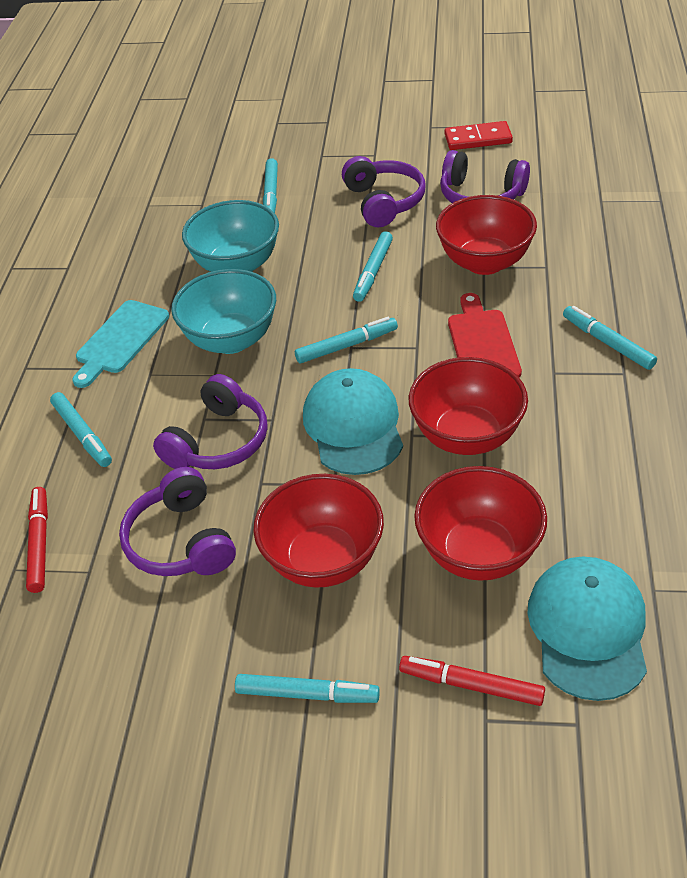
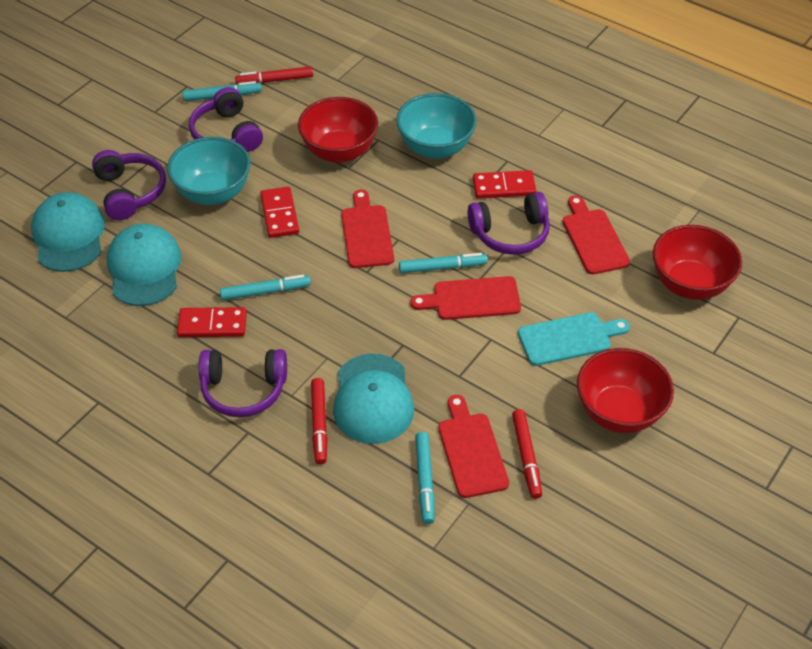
red bowl: [253,474,384,588] [409,357,528,455] [414,466,547,581] [436,195,537,275] = 4 -> [298,97,378,163] [577,348,674,433] [653,225,742,300] = 3
red cutting board: [448,293,522,377] = 1 -> [341,190,394,268] [410,276,521,320] [439,395,509,498] [563,195,630,275] = 4
red domino: [445,121,513,150] = 1 -> [177,307,247,337] [260,187,299,238] [473,170,536,199] = 3
red marker: [26,487,48,593] [399,656,545,706] = 2 -> [235,66,313,85] [311,378,328,464] [512,409,542,499] = 3
turquoise cap: [303,368,403,475] [527,556,647,701] = 2 -> [31,192,105,272] [107,224,181,306] [333,354,414,444] = 3
turquoise marker: [50,392,112,467] [235,674,380,703] [263,158,278,213] [295,317,398,363] [353,231,393,302] [563,306,657,370] = 6 -> [182,81,262,101] [220,275,311,300] [399,253,488,273] [415,432,435,524] = 4

